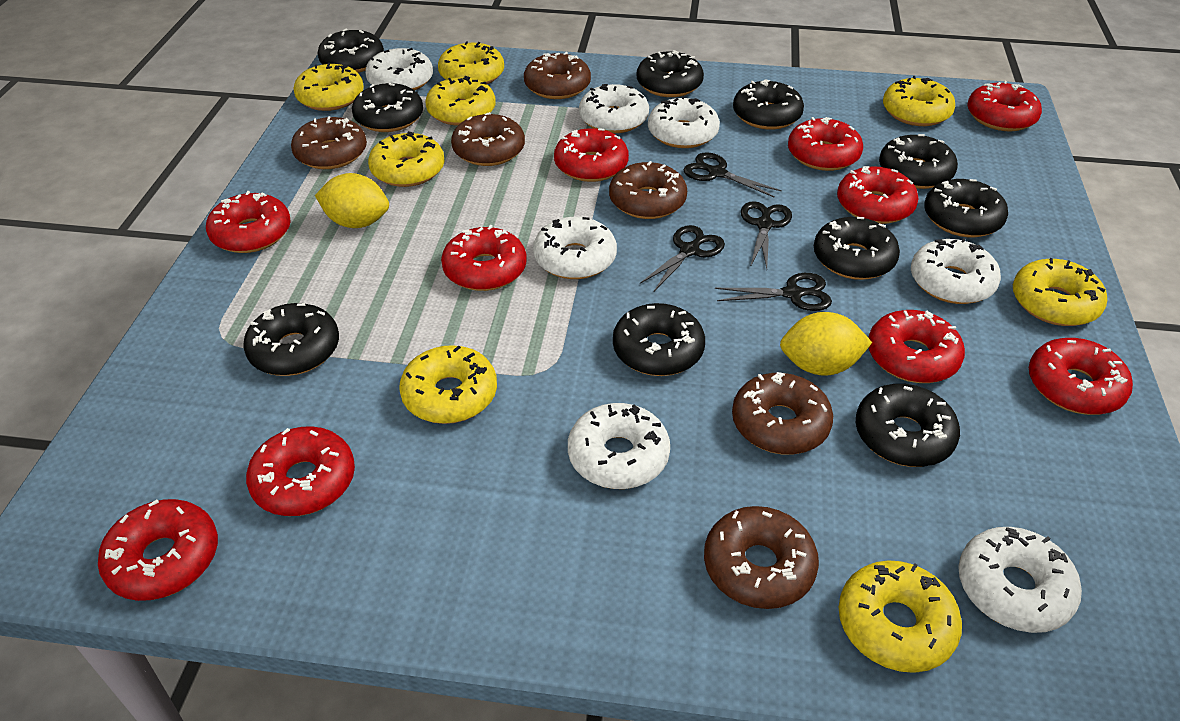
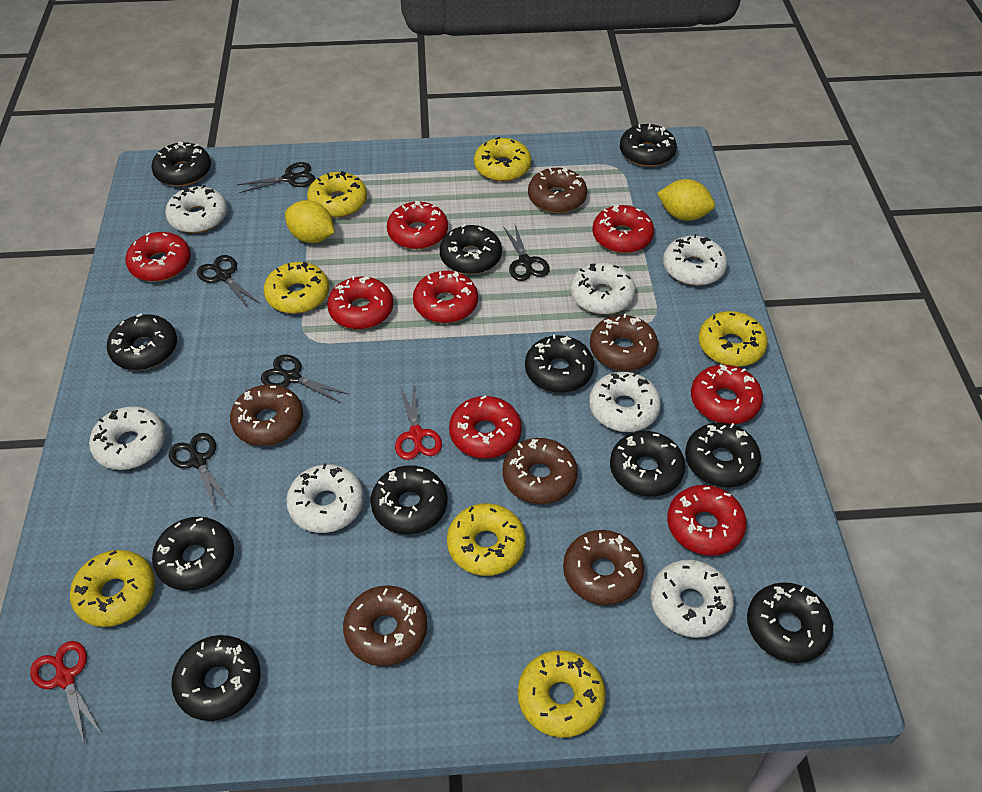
black donut: [243,303,339,376] [318,29,384,73] [352,83,423,132] [613,303,705,376] [637,50,704,97] [733,79,804,130] [814,217,900,280] [856,384,960,467] [879,134,958,189] [924,179,1008,237] = 10 -> [107,314,177,370] [151,142,211,186] [152,517,234,591] [171,635,260,721] [370,465,447,534] [439,224,502,274] [525,334,594,393] [610,431,685,497] [620,124,677,167] [685,423,761,487] [747,582,833,663] = 11
black scissors: [640,225,725,291] [683,152,782,198] [715,273,832,311] [741,201,792,269] = 4 -> [169,433,231,510] [197,255,260,309] [237,162,316,193] [261,355,348,403] [503,225,550,281] = 5
red donut: [98,499,218,601] [206,191,291,253] [246,427,355,516] [441,225,527,291] [554,128,629,182] [788,117,863,171] [837,166,919,224] [868,310,965,383] [968,81,1042,131] [1029,338,1133,415] = 10 -> [125,232,191,282] [327,276,393,329] [387,201,448,249] [413,271,478,323] [449,395,522,459] [592,205,654,253] [667,485,747,556] [691,365,763,424] = 8
red scissors: none = 0 -> [30,641,103,745] [395,384,442,460] = 2
yellow donut: [293,63,364,111] [368,131,445,187] [399,345,497,424] [425,76,496,126] [438,41,504,84] [839,560,962,673] [883,76,955,126] [1013,258,1107,326] = 8 -> [70,550,155,627] [264,261,329,314] [307,171,367,218] [447,503,526,576] [474,137,531,182] [518,650,606,738] [699,311,768,367] = 7

